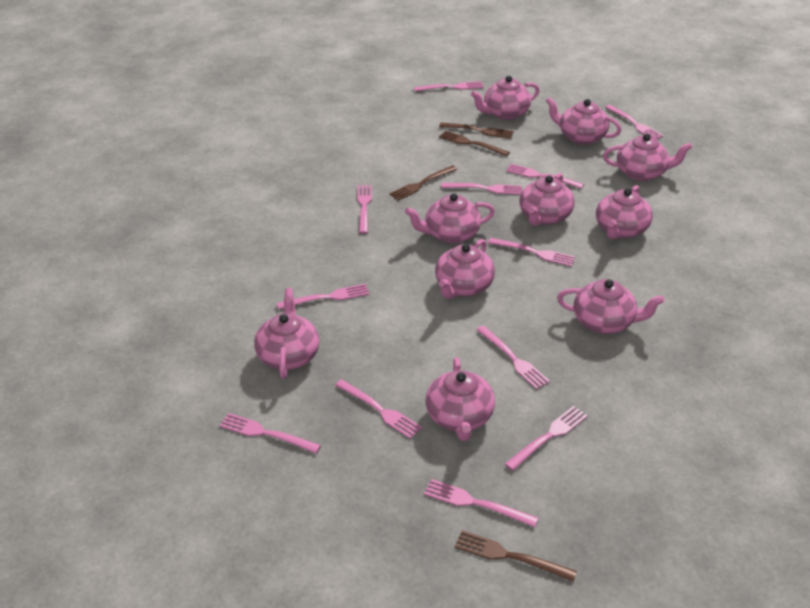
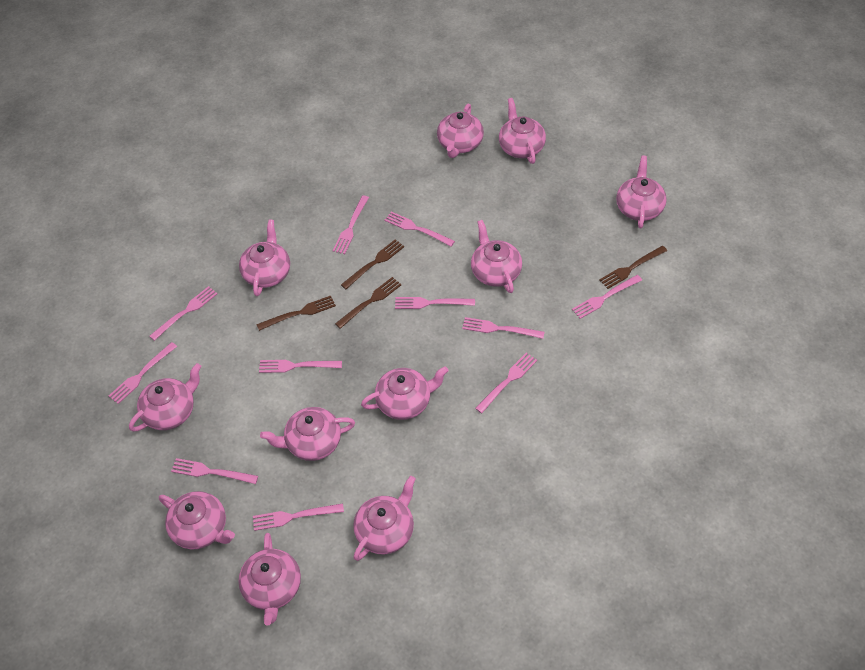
pink fork: [219,413,321,453] [277,284,370,310] [335,379,422,439] [357,185,372,234] [414,81,484,91] [424,479,539,527] [441,183,522,195] [476,325,550,389] [488,238,575,266] [505,406,588,471] [506,164,584,189] [605,105,663,140] = 12 -> [109,342,177,404] [149,286,218,341] [171,458,258,484] [253,503,344,531] [259,360,342,373] [332,195,369,254] [384,212,455,246] [395,297,475,309] [462,317,545,339] [475,353,537,413] [572,275,642,319] = 11
pink teapot: [254,288,319,379] [405,193,495,243] [425,357,495,441] [435,239,495,299] [471,76,540,120] [519,173,574,226] [546,97,621,145] [557,279,665,334] [596,185,653,239] [603,134,692,181] = 10 -> [129,363,202,432] [159,491,235,549] [238,533,301,625] [239,219,290,296] [260,407,355,461] [353,476,416,561] [361,366,449,420] [437,104,484,158] [471,220,522,293] [499,98,546,164] [616,156,667,229] = 11

